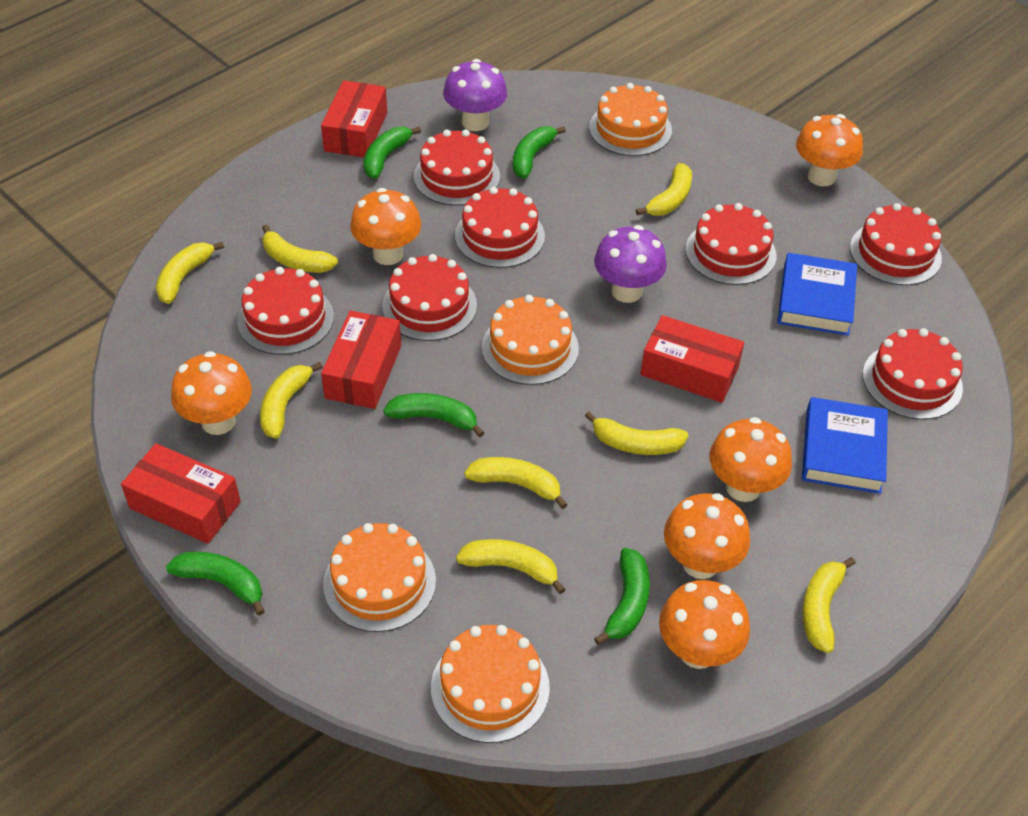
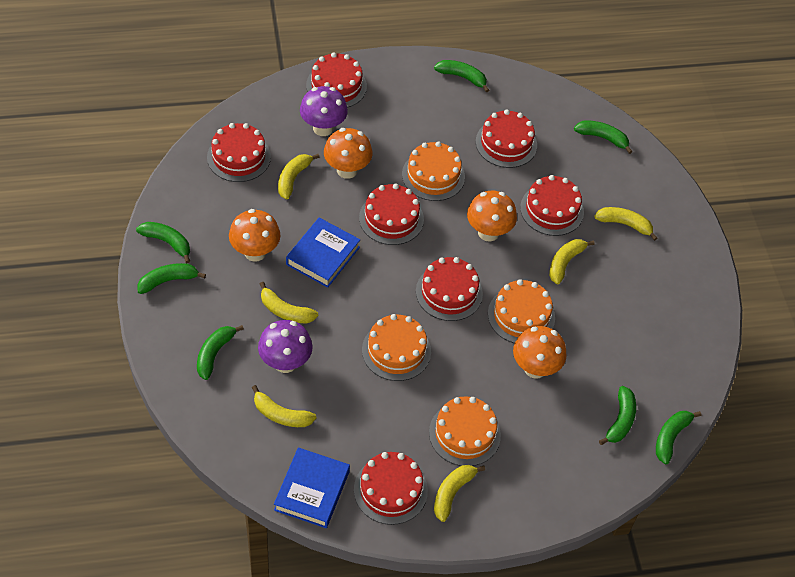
green banana: [166,552,265,616] [363,127,421,179] [383,393,485,437] [513,126,566,178] [594,548,650,645] = 5 -> [136,222,190,263] [137,263,206,294] [197,325,244,380] [434,60,489,92] [574,121,633,154] [599,386,636,445] [656,411,701,464] = 7
orange mushroom: [171,351,252,435] [350,188,421,265] [659,580,750,669] [664,493,750,579] [710,417,792,502] [796,114,863,186] = 6 -> [229,209,280,262] [324,128,372,179] [467,191,517,242] [513,326,567,379] = 4
red box: [121,443,241,544] [321,80,387,158] [321,311,401,409] [641,315,744,403] = 4 -> none = 0
yellow banana: [156,242,224,304] [260,362,323,439] [262,224,338,273] [456,539,566,594] [464,457,568,509] [585,411,689,455] [636,163,692,216] [802,557,856,653] = 8 -> [252,385,316,427] [260,282,318,324] [278,154,320,199] [434,465,485,522] [549,239,595,284] [594,207,657,241] = 6

